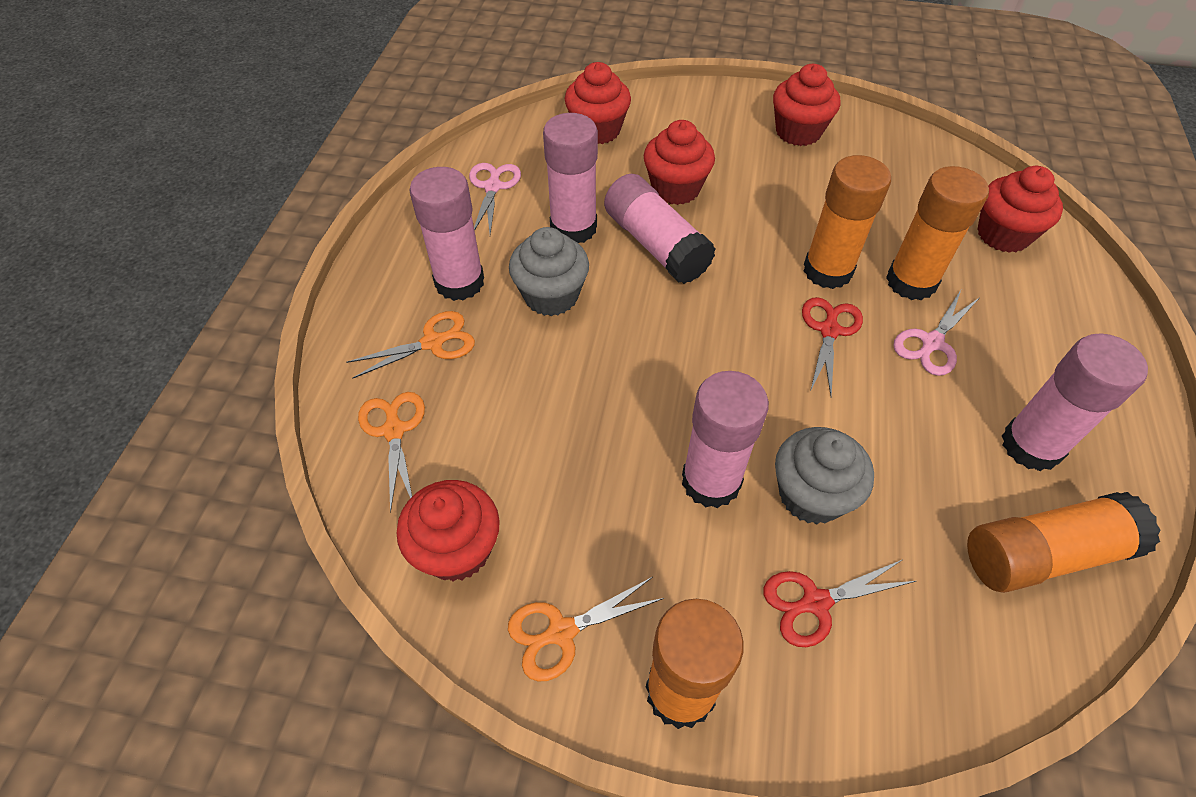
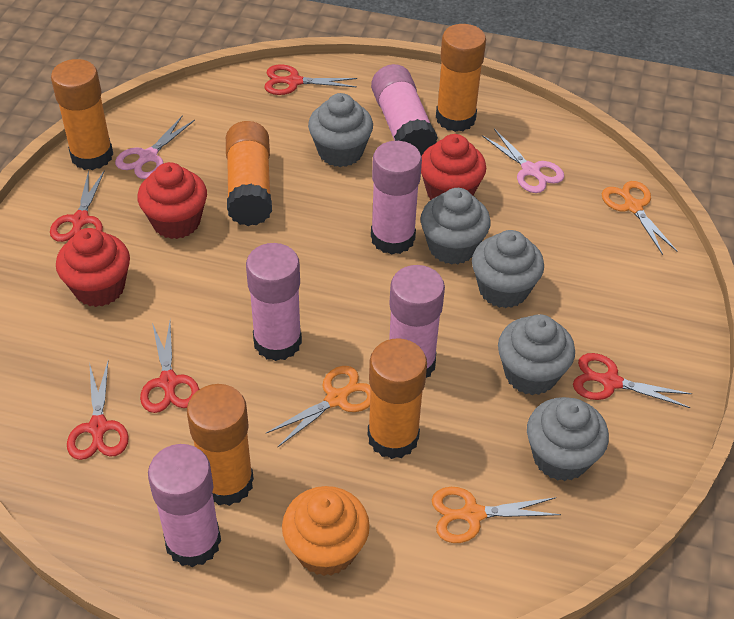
grey cupcake: [509,227,589,316] [775,427,874,525] = 2 -> [308,93,373,167] [420,188,491,265] [472,230,544,308] [498,314,575,395] [527,397,609,481] = 5
orange cupcake: none = 0 -> [282,486,370,576] = 1
orange glue stick: [646,599,744,729] [804,155,891,289] [886,166,989,300] [967,492,1160,593] = 4 -> [51,59,113,170] [187,384,254,506] [226,121,272,226] [368,338,427,459] [436,24,486,132] = 5
red cupcake: [396,480,500,582] [565,62,631,144] [644,120,715,205] [773,64,840,146] [977,166,1063,253] = 5 -> [56,228,130,307] [137,162,207,239] [421,134,486,200] = 3
red scissors: [763,560,916,647] [802,297,863,396] = 2 -> [50,170,105,242] [67,362,129,460] [140,321,199,413] [264,65,357,95] [573,353,692,408] = 5

